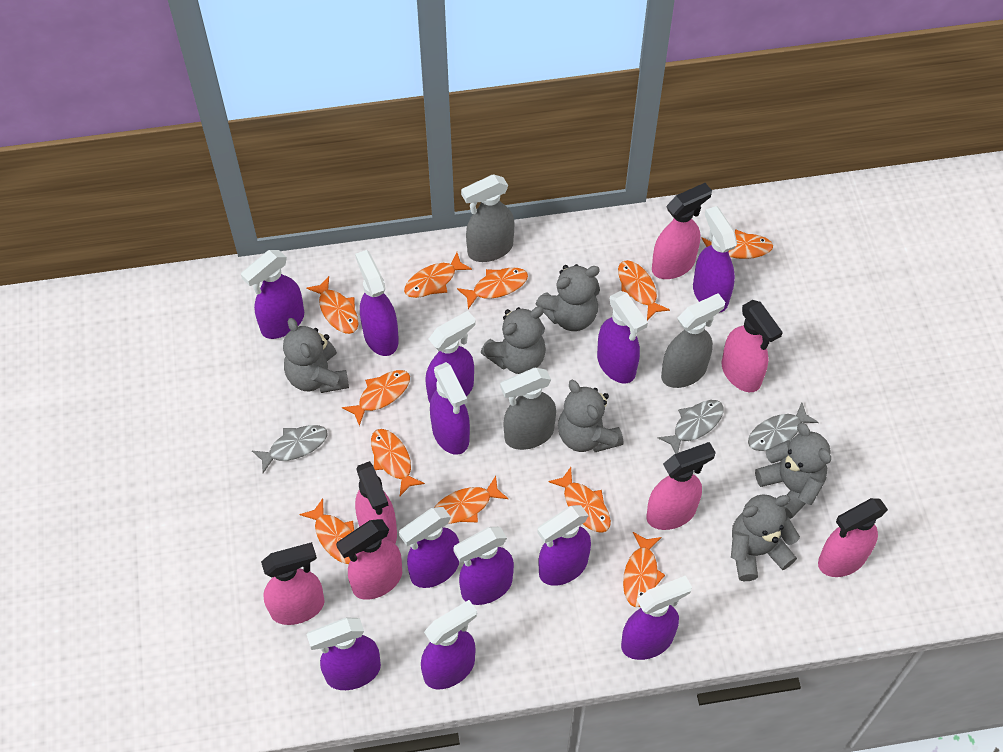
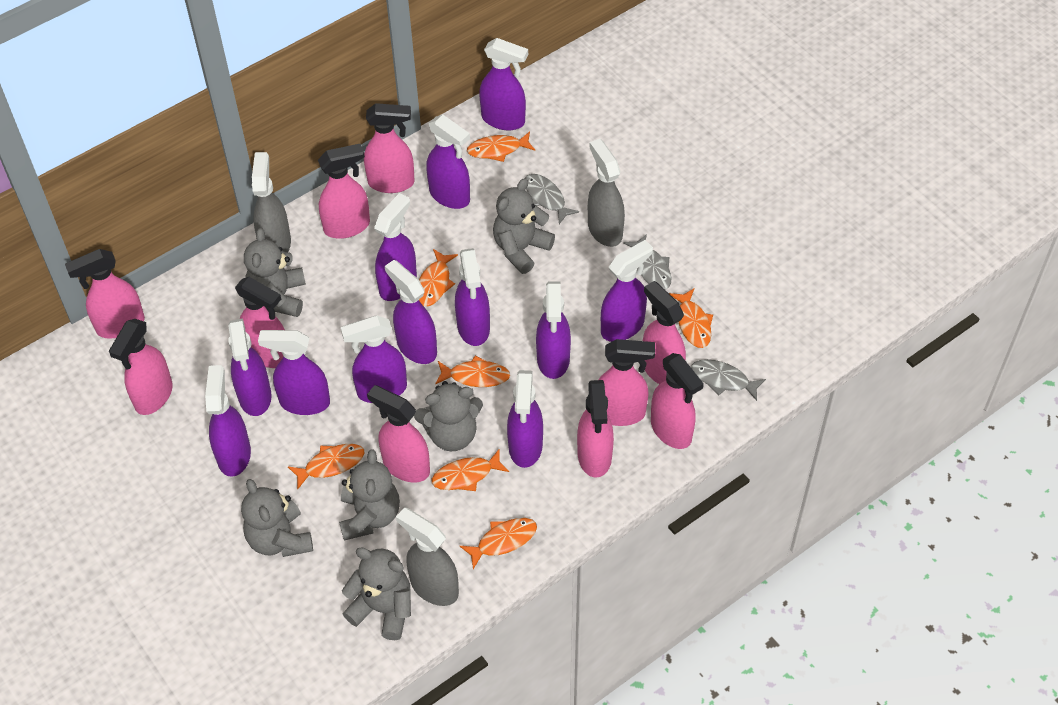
orange fish: [299,499,354,564] [306,276,359,334] [342,370,410,426] [371,429,425,496] [404,252,472,298] [434,476,509,524] [457,268,528,309] [548,467,611,533] [618,260,670,320] [623,532,665,607] [702,230,773,259] = 11 -> [288,444,365,490] [419,249,458,306] [432,448,509,491] [435,356,510,387] [460,518,537,569] [467,131,535,162] [669,288,713,348] = 7
pink spray bottle: [261,542,325,625] [336,519,402,600] [355,461,397,544] [646,442,716,530] [652,183,712,279] [722,300,783,392] [818,498,888,577] = 7 -> [65,249,145,339] [109,319,173,415] [235,277,285,368] [318,144,370,239] [364,103,415,193] [367,385,430,482] [577,380,614,478] [599,339,655,426] [643,281,686,384] [651,353,704,449] = 10

